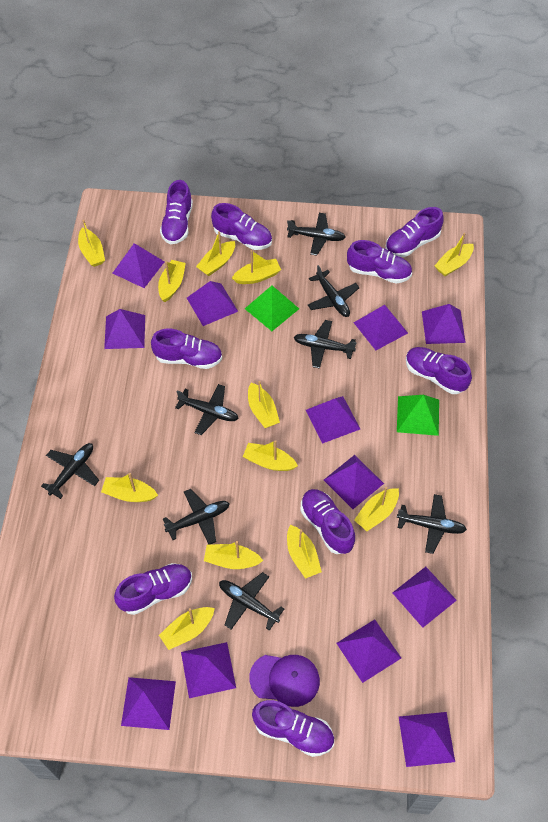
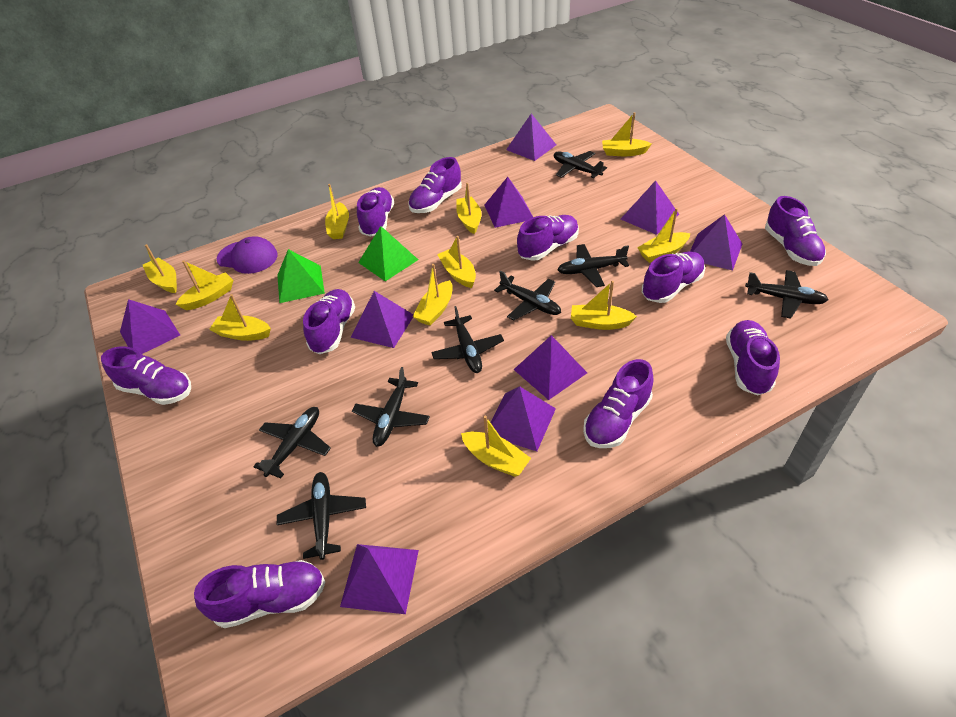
purple pyramid: [104,309,145,349] [113,243,165,288] [121,677,176,730] [181,642,236,698] [187,281,238,326] [306,396,360,444] [324,455,384,509] [336,619,401,683] [354,305,408,350] [392,567,457,628] [399,712,455,767] [422,304,466,344] = 12 -> [120,299,180,354] [340,544,419,614] [351,291,413,348] [484,177,533,228] [490,386,556,451] [506,113,556,161] [514,335,587,400] [621,180,679,235] [690,214,742,271] = 9
purple shoe: [114,563,192,615] [151,329,222,369] [160,180,193,244] [211,203,272,250] [252,700,334,757] [300,489,355,554] [347,240,412,284] [385,207,444,257] [406,347,472,394] = 9 -> [101,346,191,405] [194,560,325,628] [303,289,355,354] [357,187,394,236] [408,157,462,213] [517,215,579,261] [583,359,654,448] [642,251,705,303] [726,320,780,395] [765,196,826,266] = 10
yellow boat: [78,220,105,267] [101,473,158,502] [158,260,186,302] [159,607,215,650] [196,231,235,276] [204,541,263,569] [232,250,281,284] [243,440,298,471] [248,381,280,428] [287,525,322,579] [354,487,399,531] [435,233,474,276] = 12 -> [143,244,177,293] [175,260,233,310] [209,294,271,341] [325,184,349,239] [413,264,453,326] [437,236,476,288] [456,183,482,234] [461,415,531,477] [571,281,637,330] [602,112,652,156] [637,208,690,263] = 11

